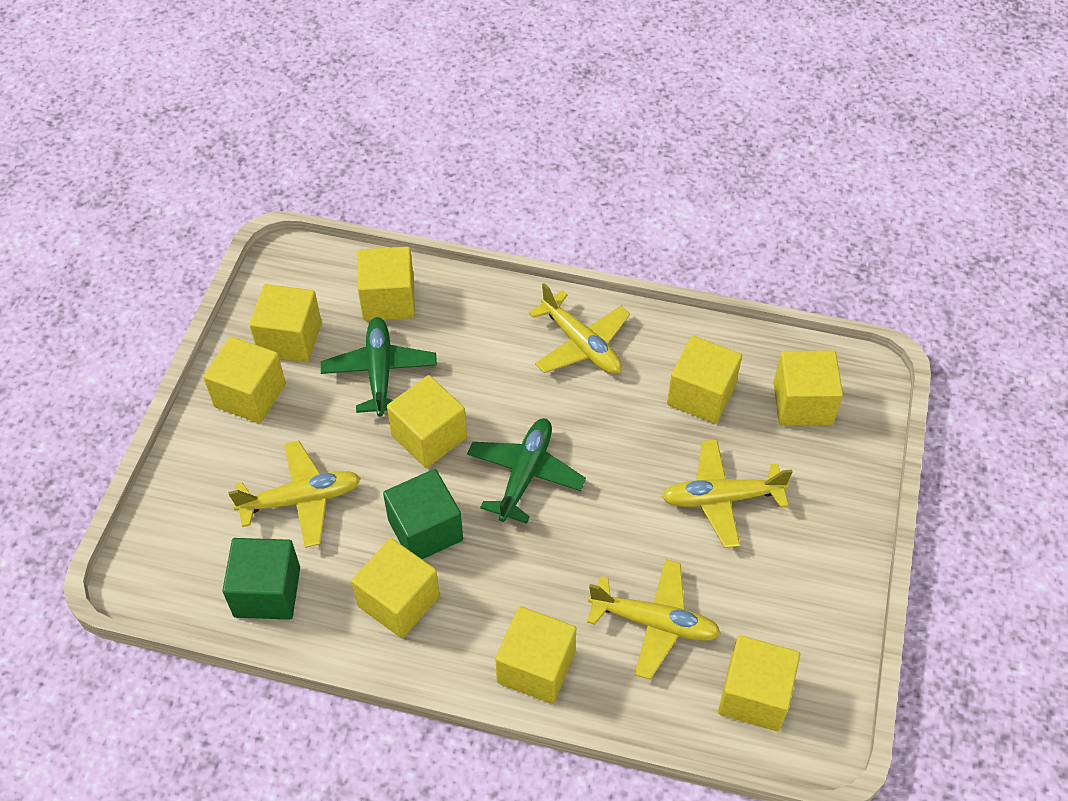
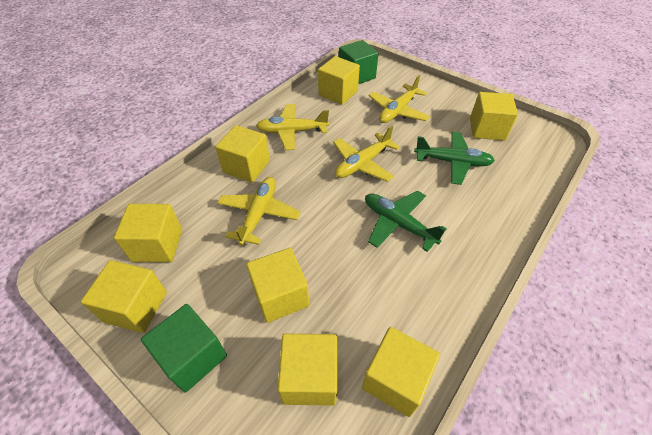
yellow cube: [203,337,286,423] [250,284,322,363] [351,538,440,638] [358,247,415,321] [387,375,467,468] [495,606,577,704] [667,336,742,424] [718,635,800,731] [773,351,843,426] = 9 -> [81,260,167,333] [114,204,182,262] [215,125,270,183] [246,248,309,323] [278,334,337,406] [318,56,360,105] [362,327,440,417] [470,92,518,141] = 8

